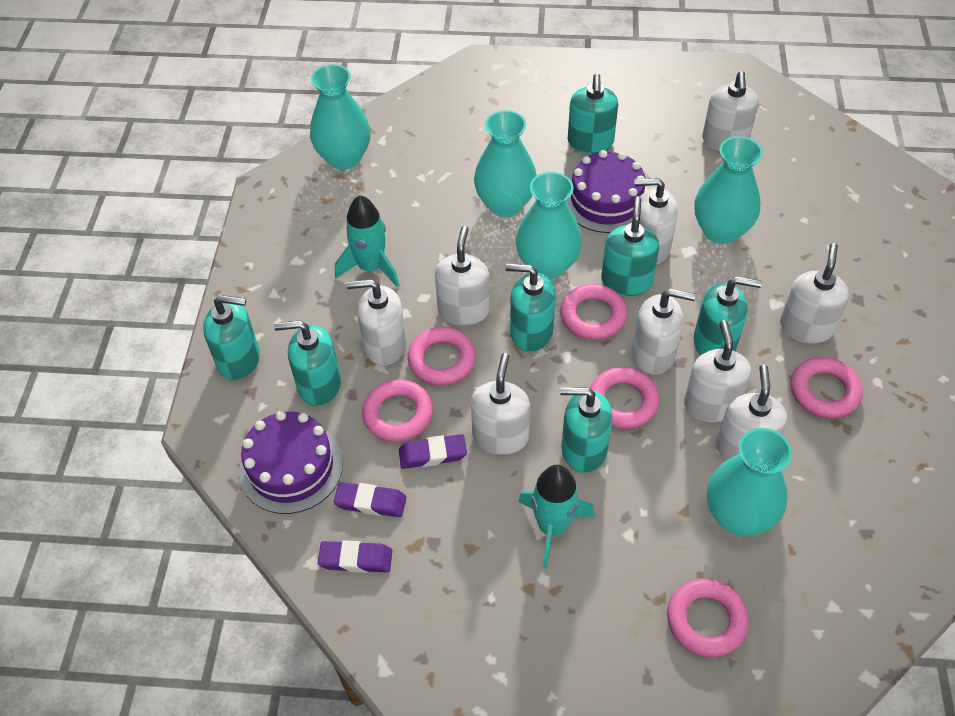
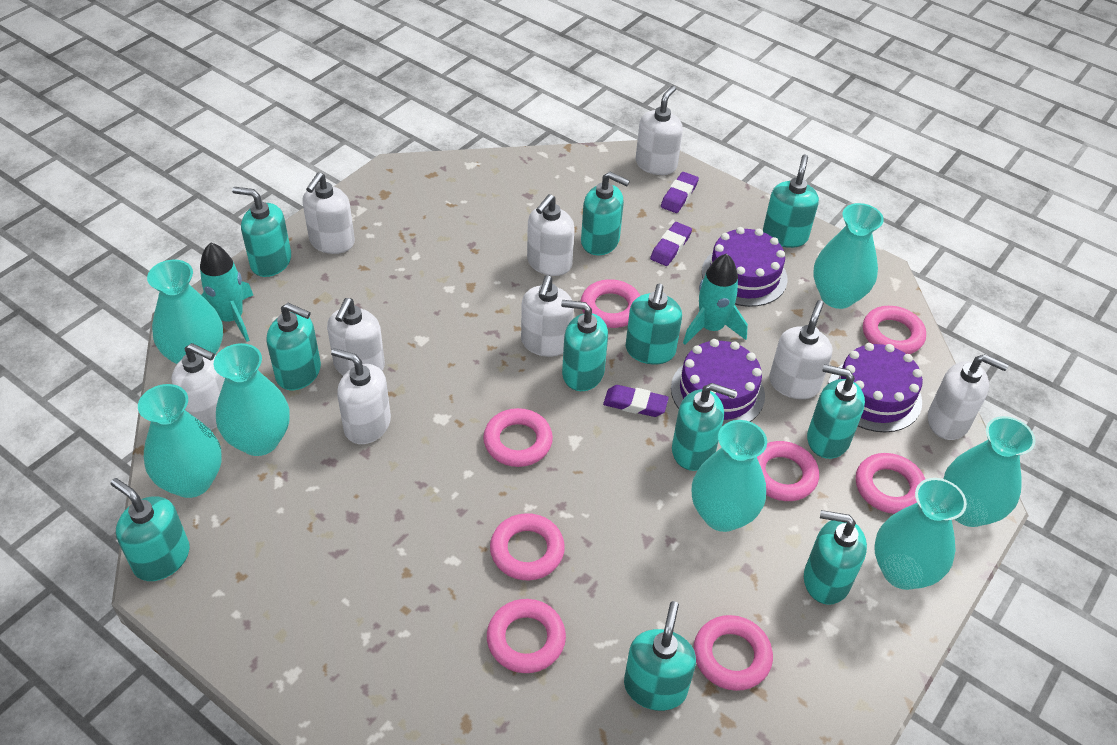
pink ring: [362,379,433,442] [408,327,476,385] [560,284,627,340] [590,367,659,429] [667,579,749,657] [791,357,863,418] = 6 -> [483,408,553,467] [487,599,566,673] [490,513,565,580] [581,279,640,328] [694,615,773,691] [757,441,819,501] [856,453,925,514] [863,306,926,354] = 8
purple cake: [239,411,343,514] [566,150,647,233] = 2 -> [671,339,765,426] [702,227,787,307] [828,343,923,432] = 3
turquoise soap dispenser: [203,295,260,381] [274,320,341,406] [506,263,556,352] [560,387,613,473] [568,73,618,154] [601,196,659,296] [694,276,762,356] = 7 -> [111,478,190,581] [232,187,291,277] [267,303,321,390] [561,300,608,391] [581,172,630,255] [624,601,696,711] [626,284,682,365] [672,383,736,471] [763,154,819,248] [804,510,867,605] [807,364,865,459] = 11
turquoise vase: [310,64,371,170] [474,110,537,217] [516,172,582,279] [695,136,763,244] [707,428,792,536] = 5 -> [138,384,222,498] [147,260,223,364] [214,343,290,456] [692,420,767,532] [813,203,884,309] [874,478,967,590] [944,416,1035,527] = 7

